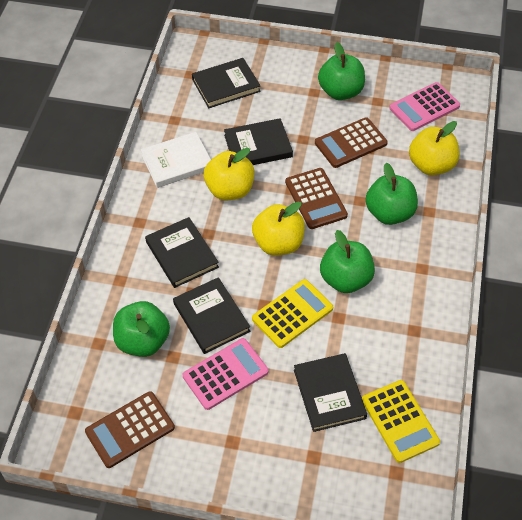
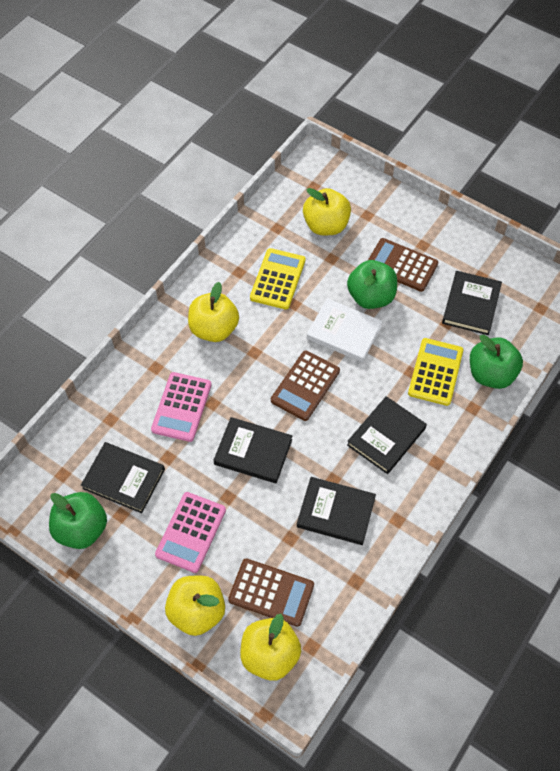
green apple: [113,301,170,357] [318,42,365,100] [320,230,375,293] [365,163,418,225] = 4 -> [49,492,107,549] [347,260,397,309] [470,335,523,389] = 3
yellow apple: [204,148,254,200] [252,202,305,256] [409,121,460,176] = 3 -> [165,576,225,636] [188,282,239,342] [240,614,301,681] [303,188,351,235] = 4

